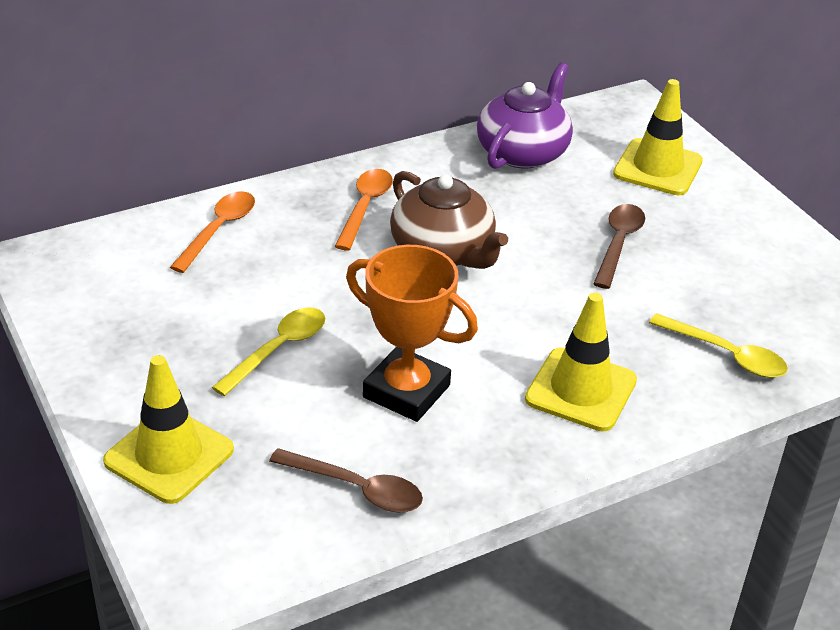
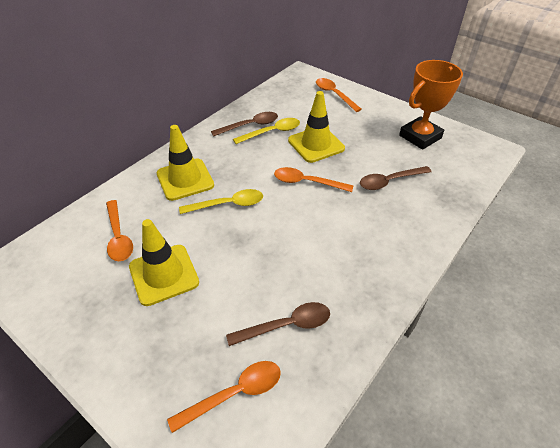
brown spoon: [269,448,423,513] [594,204,645,289] = 2 -> [211,112,278,137] [226,302,330,346] [360,166,432,190] = 3
brown teapot: [390,171,508,269] = 1 -> none = 0
orange spoon: [170,191,255,273] [335,169,393,250] = 2 -> [106,200,133,261] [167,361,281,433] [274,167,354,192] [316,78,362,112] = 4
purple teapot: [477,63,573,169] = 1 -> none = 0

